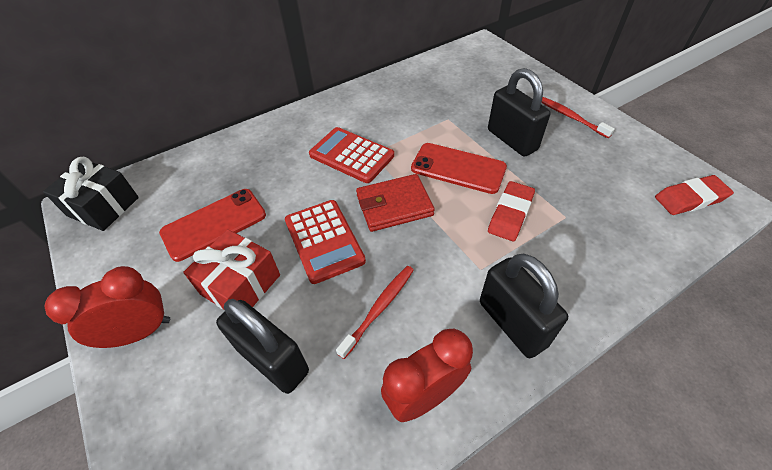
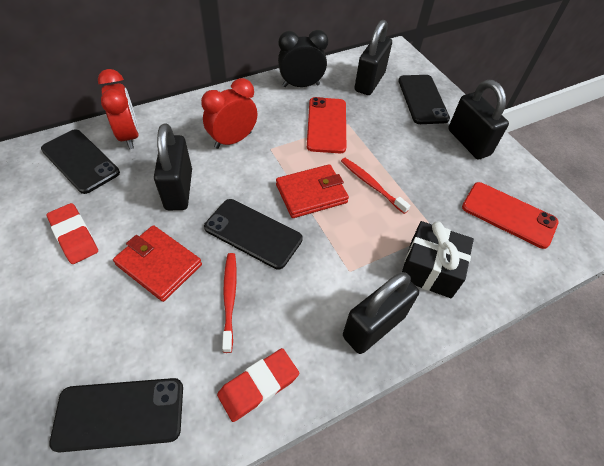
black clock: none = 0 -> [278,30,328,87] = 1
black padlock: [216,299,309,394] [480,254,568,358] [488,68,551,157] = 3 -> [154,123,192,210] [343,272,419,354] [354,20,392,95] [448,80,509,159] = 4
black phone: none = 0 -> [41,129,120,194] [49,378,183,452] [204,199,303,270] [398,75,450,124] = 4
red calculator: [285,200,366,284] [309,127,394,183] = 2 -> none = 0
red gift: [183,229,280,309] = 1 -> none = 0
red wallet: [356,174,435,232] = 1 -> [113,225,202,302] [276,164,349,218] = 2

